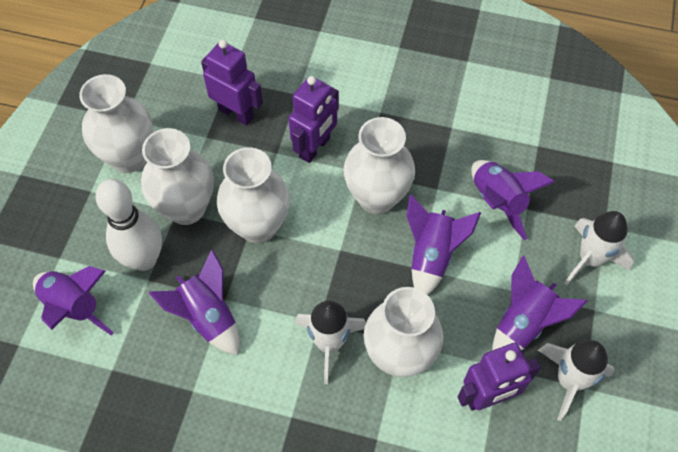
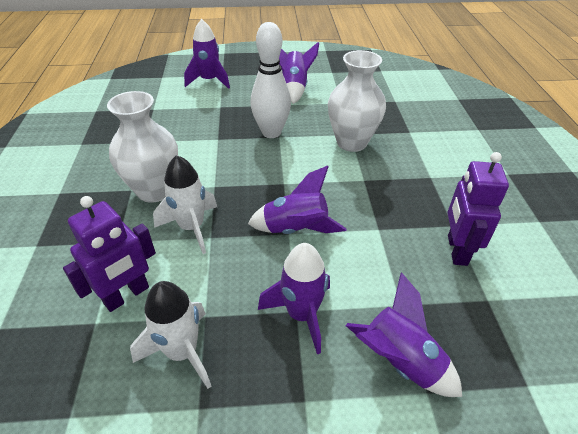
purple robot: [201,39,263,126] [289,76,339,163] [458,343,541,411] = 3 -> [63,196,156,312] [448,152,509,266] = 2
white rocket: [295,301,366,384] [538,340,615,421] [564,211,634,285] = 3 -> [130,281,211,389] [153,155,217,254] = 2
white vase: [79,74,153,173] [141,128,214,225] [217,147,290,243] [343,117,415,214] [364,287,443,377] = 5 -> [107,91,178,203] [328,50,386,152] = 2

